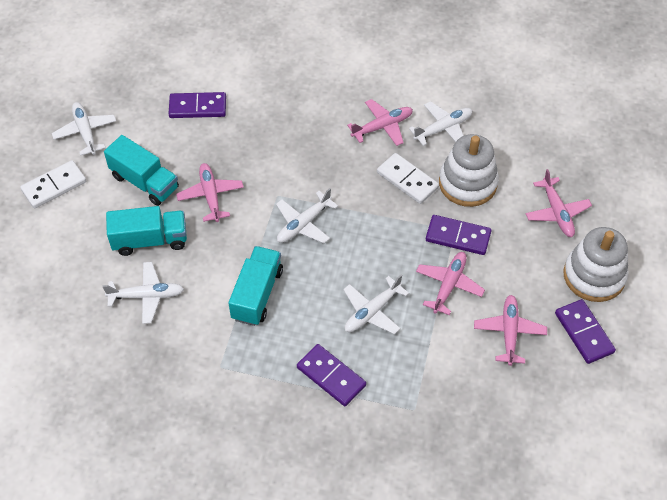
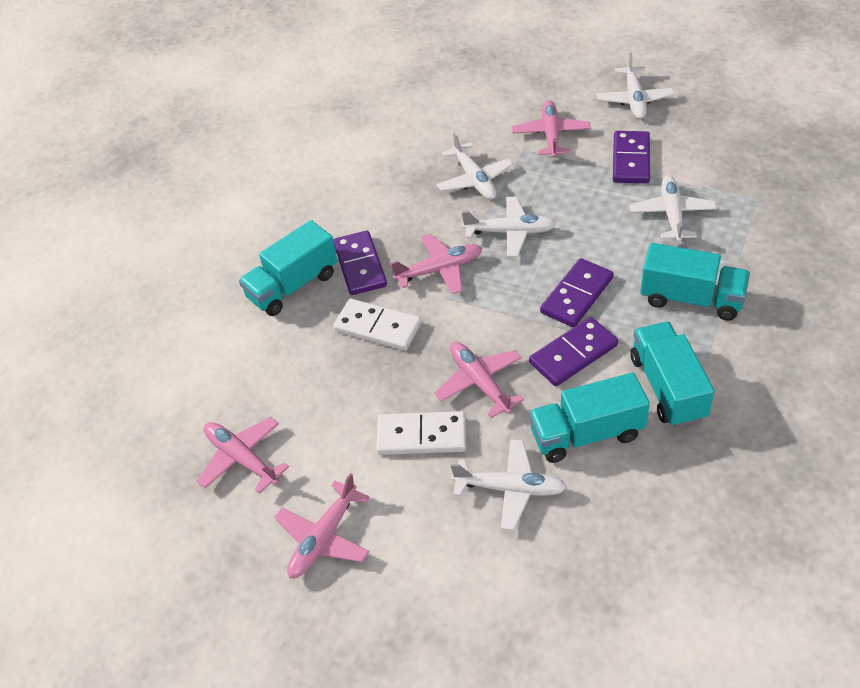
turquoise truck: [104,135,179,206] [106,206,187,256] [229,246,283,326] = 3 -> [239,220,338,316] [529,372,650,463] [630,322,715,427] [640,243,750,321] = 4
white stacking toy: [439,134,499,207] [564,227,628,302] = 2 -> none = 0

